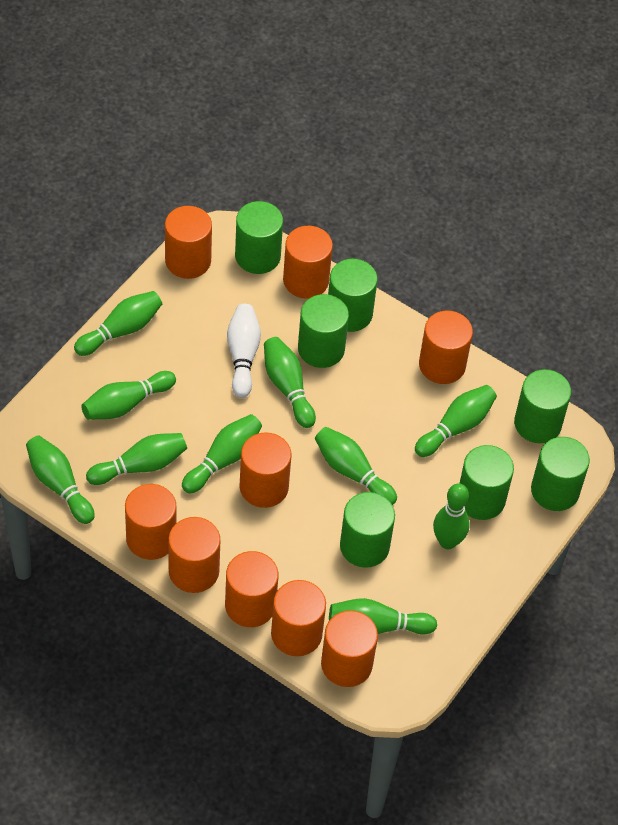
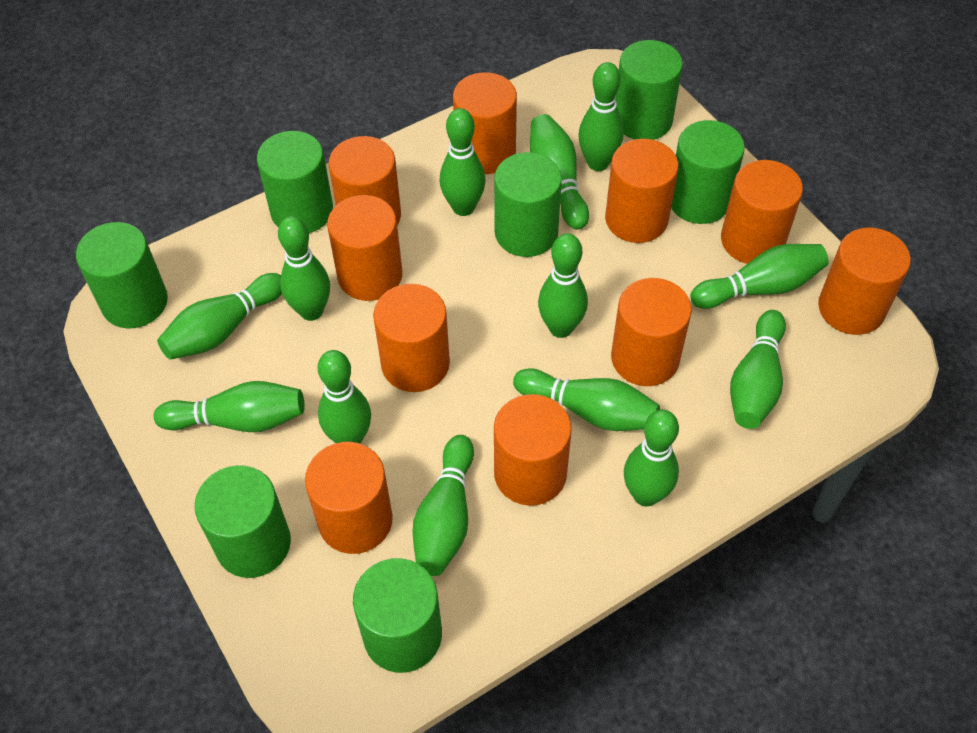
green bowling pin: [26,435,95,524] [74,291,162,356] [81,371,176,420] [86,433,187,485] [182,414,262,494] [264,337,316,428] [315,427,397,505] [329,598,437,634] [415,385,497,457] [433,483,470,549] = 10 -> [154,381,305,432] [157,273,282,360] [278,216,330,321] [318,350,371,444] [413,435,474,576] [439,108,486,216] [513,368,660,431] [530,114,589,229] [538,233,588,338] [578,62,623,171] [624,410,679,507] [691,244,829,309] [730,310,786,429] = 13
orange cylinder: [125,484,176,560] [165,206,212,279] [168,517,220,593] [225,551,278,627] [240,432,291,508] [271,580,326,656] [283,226,333,299] [321,610,378,687] [419,311,473,384] = 9 -> [305,442,393,554] [327,195,402,301] [329,136,401,225] [373,284,450,392] [453,72,517,174] [494,394,572,506] [605,139,679,243] [611,278,692,386] [721,160,803,264] [818,228,911,335] = 10
white bowling pin: [227,304,261,398] = 1 -> none = 0

